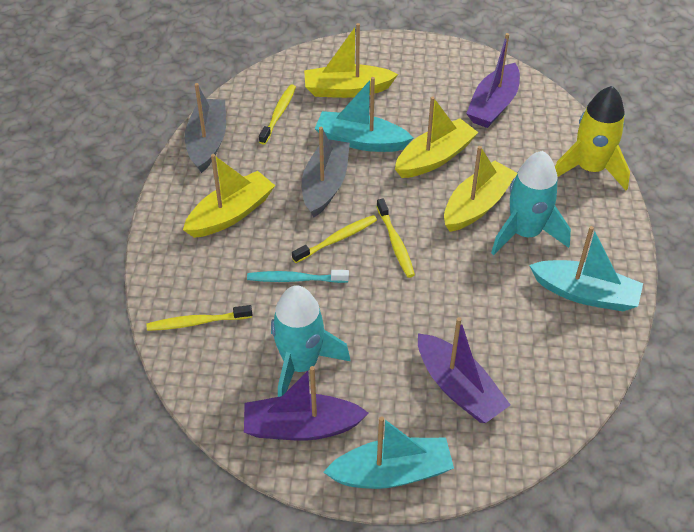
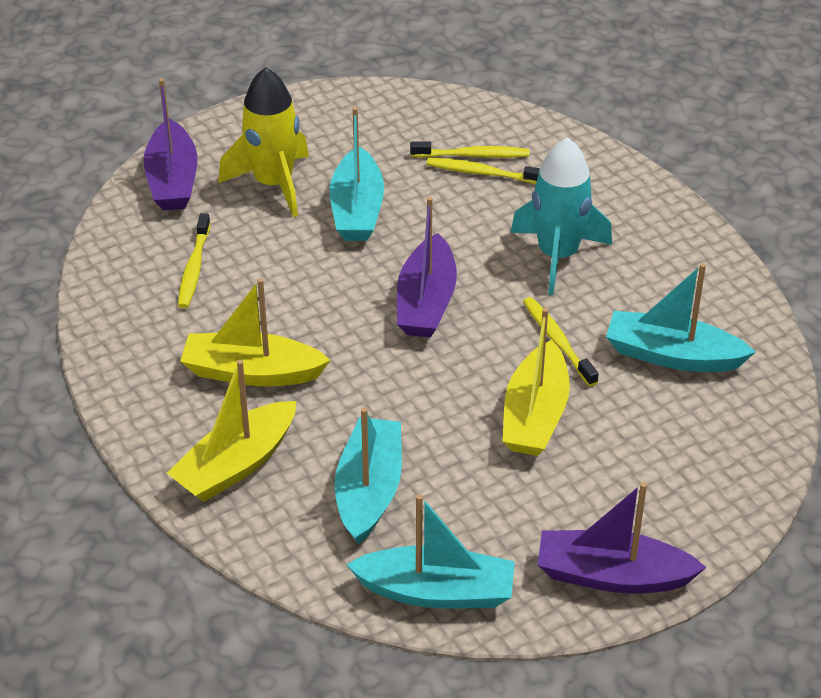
grey boat: [185,83,226,173] [302,127,350,217] = 2 -> none = 0
turquoise boat: [315,77,413,152] [323,416,454,489] [529,226,643,311] = 3 -> [330,107,384,241] [335,407,402,544] [346,494,515,608] [606,263,755,372] = 4
turquoise rocket: [271,285,350,397] [491,151,571,255] = 2 -> [511,137,612,295] = 1
turquoise toothbrush: [247,270,349,283] = 1 -> none = 0
yellow boat: [183,154,275,238] [304,23,398,98] [395,96,479,178] [444,146,517,232] = 4 -> [167,360,296,502] [180,278,331,386] [503,308,570,456] = 3

